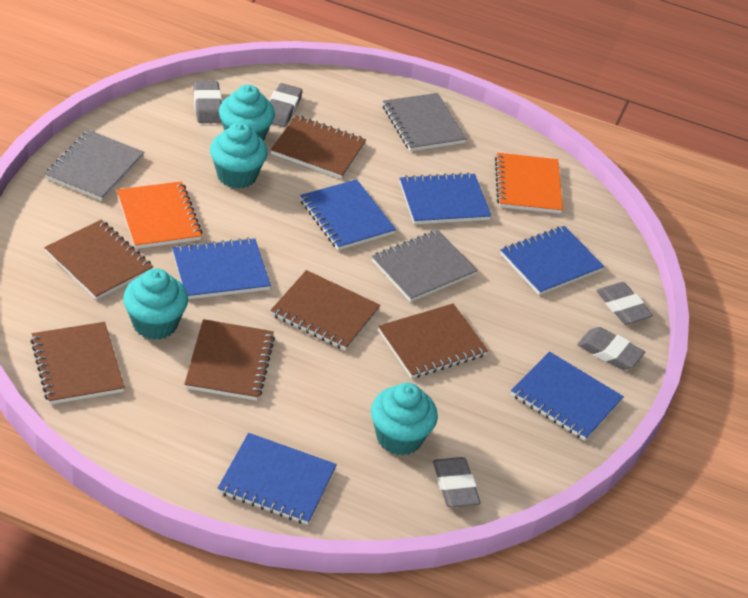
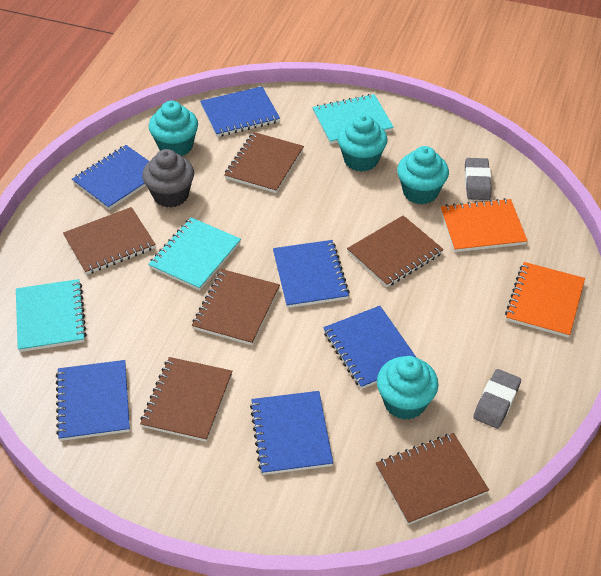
grey cupcake: none = 0 -> [142,149,194,208] = 1
grey eraser: [193,81,222,123] [269,83,303,127] [433,457,481,507] [577,327,645,370] [596,282,653,324] = 5 -> [465,158,492,200] [473,369,521,429] = 2
grey notebook: [45,130,144,201] [372,230,478,302] [383,93,467,151] = 3 -> none = 0
turquoise notebook: none = 0 -> [16,279,87,352] [148,217,241,291] [313,94,394,144] = 3

